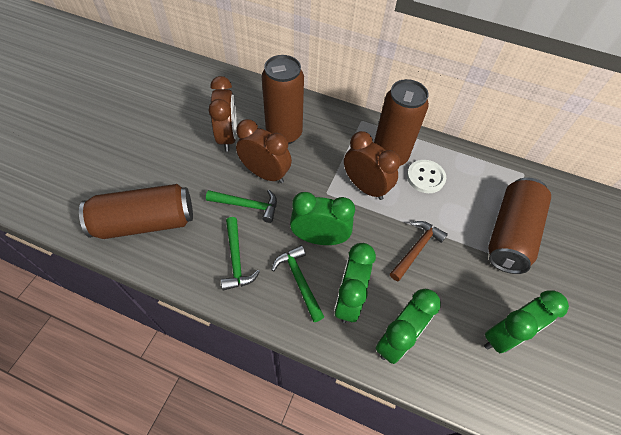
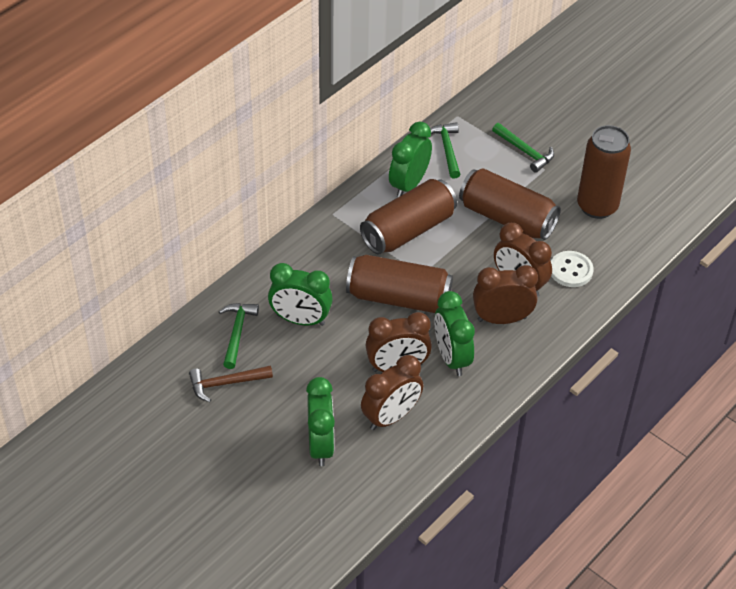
brown clock: [208,76,237,152] [236,119,292,183] [344,131,401,200] = 3 -> [361,355,423,430] [365,312,432,372] [473,265,538,324] [494,223,552,297] = 4

